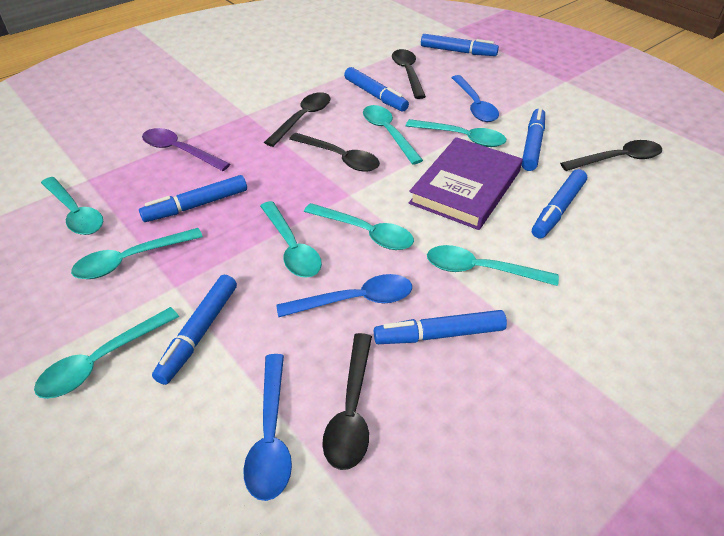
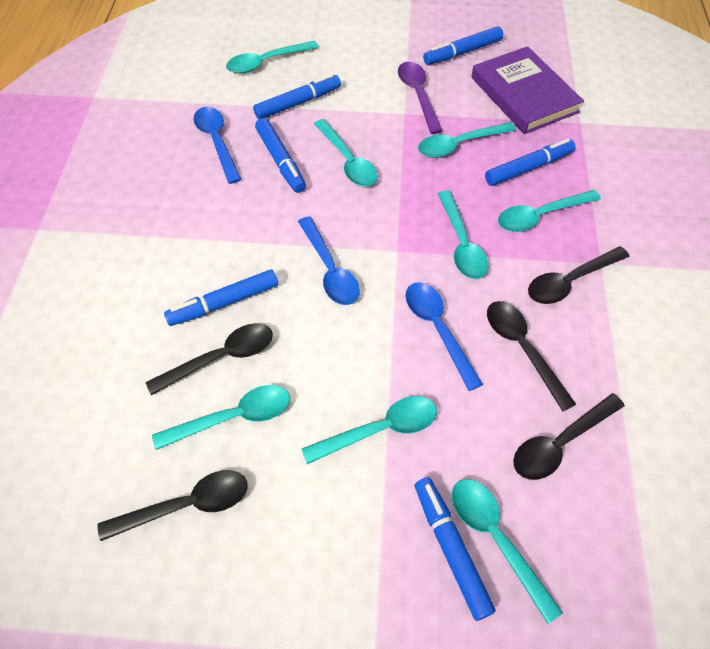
blue marker: [139,175,247,222] [152,275,237,385] [344,67,409,112] [374,310,507,344] [421,34,499,56] [522,108,545,171] [532,169,587,239] = 7 -> [164,269,278,326] [253,74,341,119] [255,118,306,193] [415,477,496,621] [423,26,503,65] [485,138,576,186] = 6

